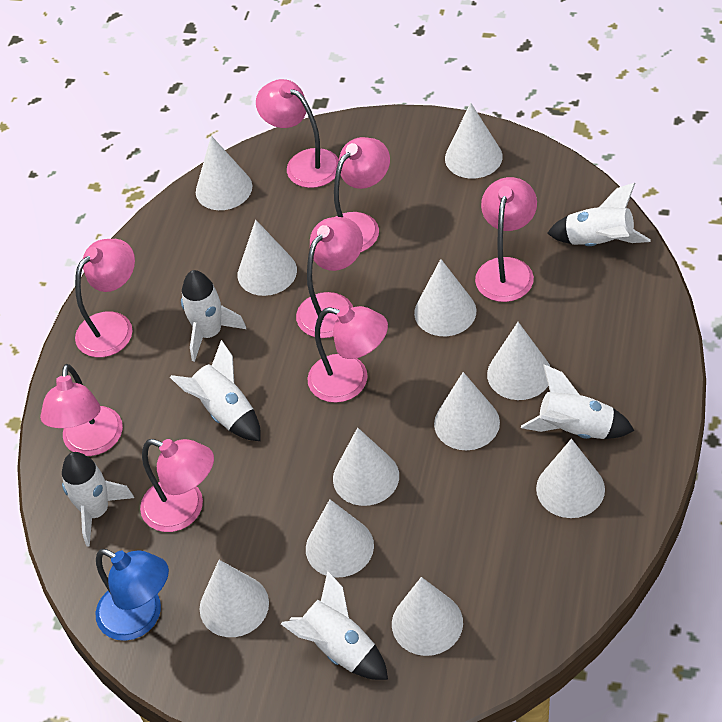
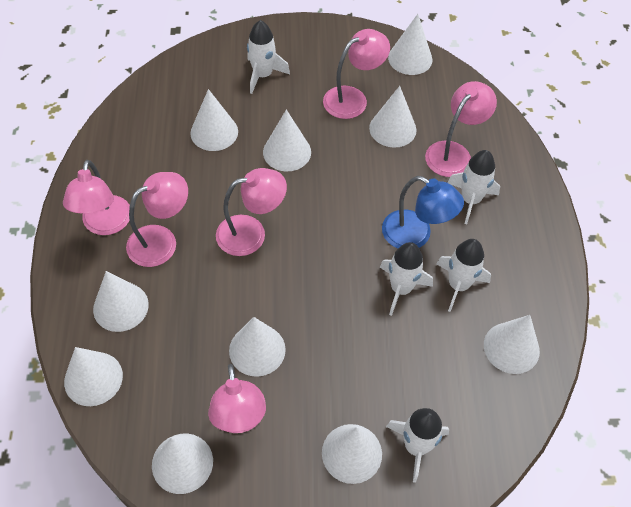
pink lamp: [40,364,123,456] [75,239,135,357] [140,439,214,532] [256,79,339,188] [296,217,363,338] [307,306,388,403] [334,137,390,253] [475,177,537,302] = 8 -> [63,160,130,235] [126,172,188,267] [208,364,266,433] [216,168,287,256] [323,29,390,119] [425,81,497,177] = 6
white cone: [196,136,252,210] [200,560,269,637] [238,220,297,296] [306,499,374,578] [333,428,399,506] [392,577,463,656] [414,259,476,336] [434,372,500,450] [445,103,503,179] [487,322,550,400] [536,439,605,518] = 11 -> [64,347,123,406] [93,271,149,332] [152,433,213,494] [190,89,238,151] [229,317,286,377] [263,110,311,171] [322,424,382,484] [369,86,417,148] [388,14,433,75] [484,315,540,374] = 10
white rocket: [62,452,134,547] [170,340,261,441] [181,270,246,362] [281,571,388,680] [521,364,635,439] [547,183,651,246] = 6 -> [247,20,290,94] [380,242,433,316] [386,408,449,483] [437,239,491,312] [448,150,500,224] = 5

